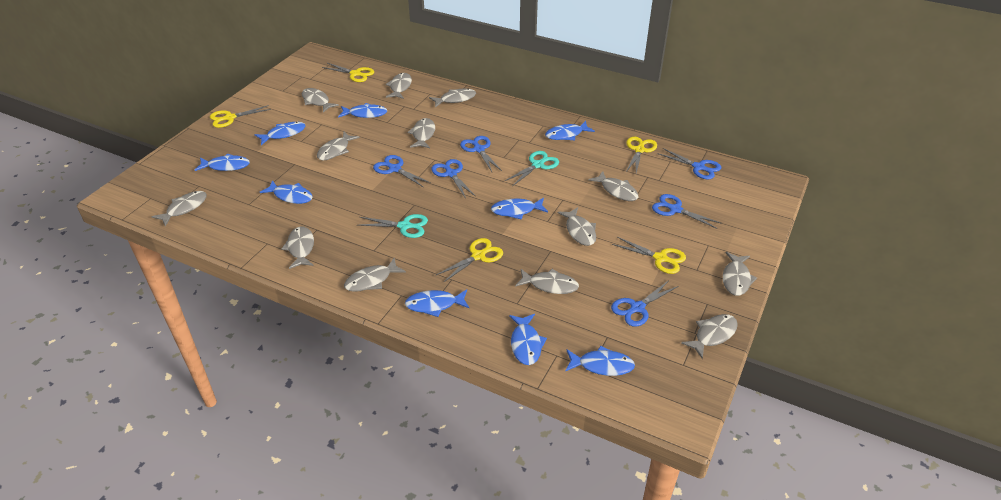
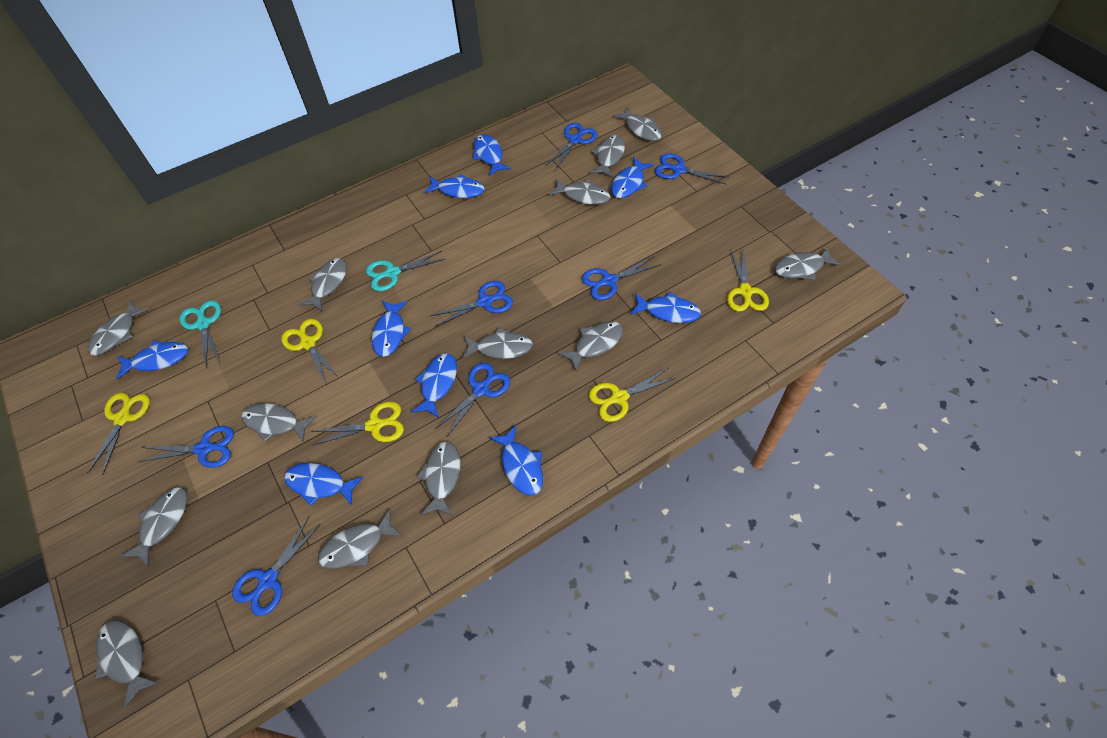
blue scissors: [373,155,431,188] [431,159,475,198] [460,136,502,172] [611,280,679,327] [652,194,722,229] [659,148,721,179] = 6 -> [138,426,234,468] [232,517,320,616] [431,281,513,327] [435,363,510,436] [545,123,598,170] [582,257,661,300] [655,153,728,184] = 7

